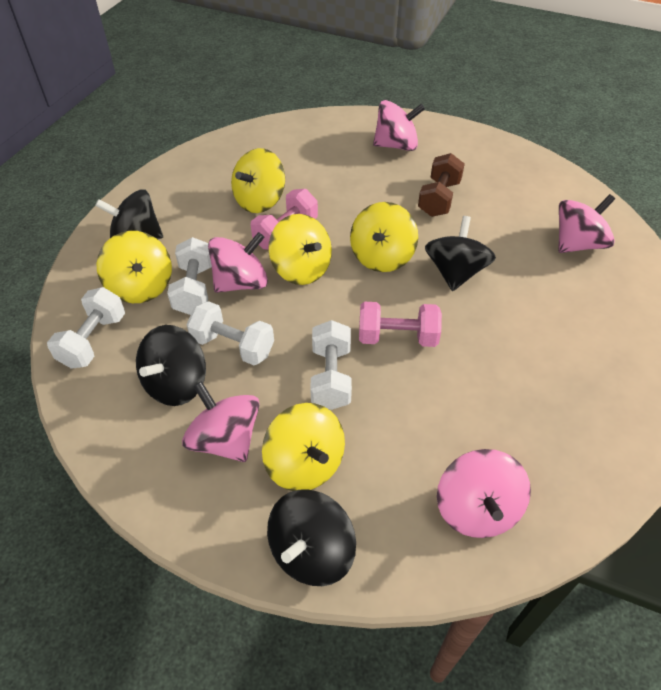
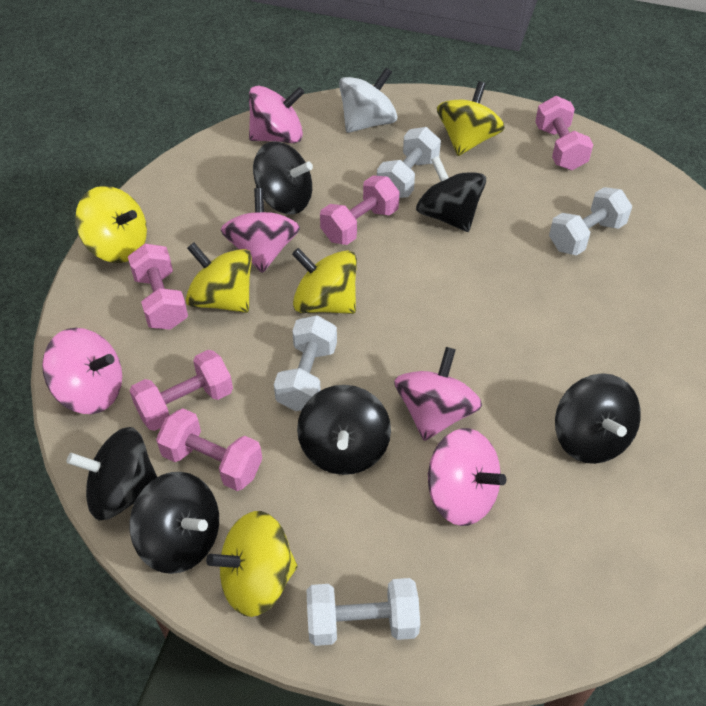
black spinning top: [95,190,163,239] [136,325,206,406] [267,490,356,586] [425,216,496,291] = 4 -> [66,427,157,520] [130,472,219,574] [253,141,313,214] [297,385,391,475] [416,156,486,232] [555,373,641,464] = 6
brown dumbbell: [418,153,465,217] = 1 -> none = 0
pink dumbbell: [251,189,318,249] [359,302,442,347] = 2 -> [128,244,188,330] [129,350,233,431] [156,408,262,491] [320,176,400,245] [535,96,593,170] = 5
white spinning top: none = 0 -> [339,68,397,133] = 1

